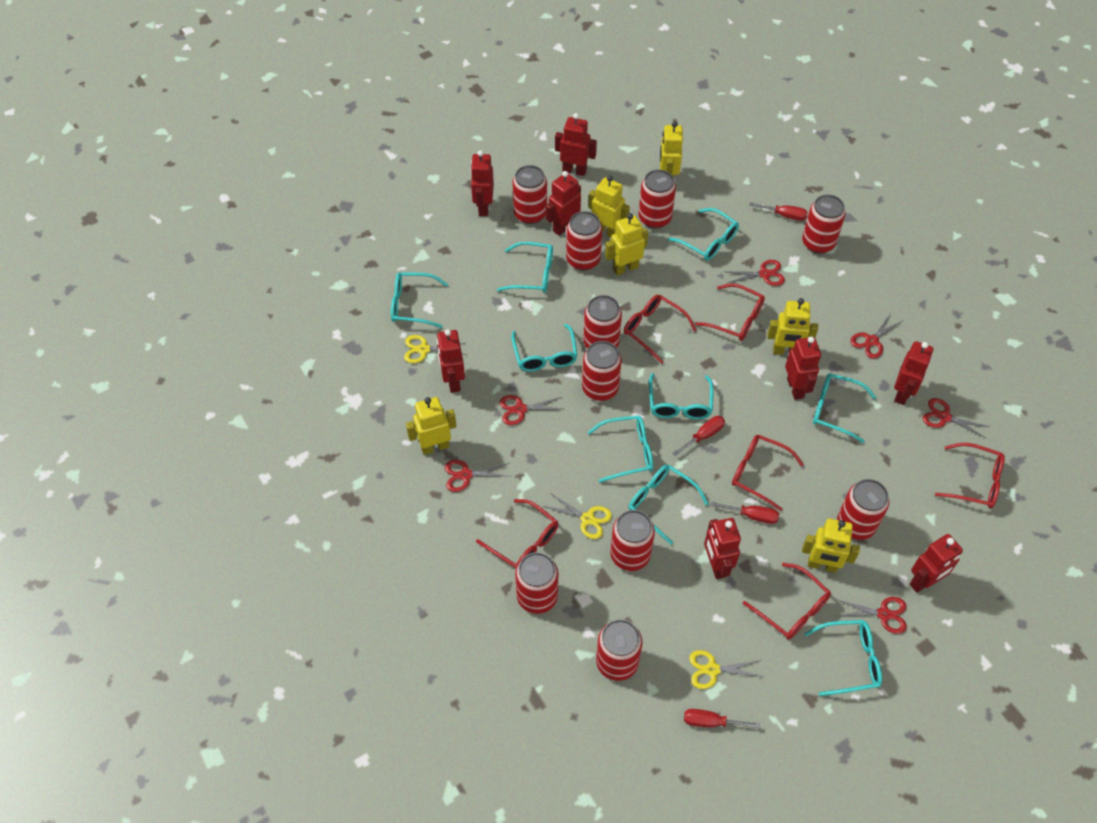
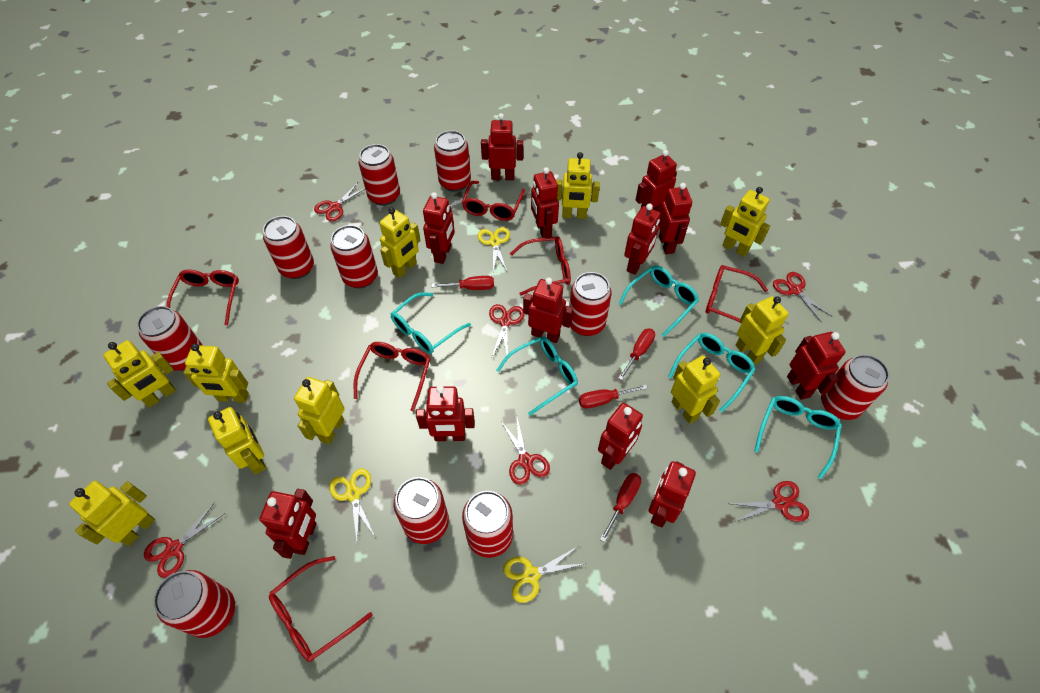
red robot: [437,329,465,393] [470,150,494,216] [546,171,581,236] [555,113,597,176] [704,518,741,579] [785,336,821,400] [894,341,933,405] [910,534,963,593] = 8 -> [259,489,317,559] [416,385,475,441] [423,192,455,264] [481,113,523,180] [523,277,573,343] [531,167,559,238] [598,403,643,470] [624,204,660,275] [636,150,677,212] [649,461,696,528] [658,183,692,254] [787,332,846,400] = 12
turquoise glasses: [391,273,448,328] [497,242,553,293] [511,324,578,372] [587,416,653,482] [629,465,709,545] [649,373,714,420] [668,208,739,260] [804,620,882,696] [813,373,876,443] = 9 -> [391,292,471,354] [497,336,578,416] [618,266,699,337] [668,333,756,412] [754,396,842,479] = 5
yellow robot: [406,397,457,455] [588,175,630,237] [605,213,648,276] [660,121,683,178] [767,298,818,355] [802,518,860,573] = 6 -> [69,481,155,546] [103,340,176,408] [184,343,249,403] [208,407,266,475] [294,377,344,445] [379,207,421,278] [556,152,600,219] [671,356,720,424] [720,187,770,257] [736,296,789,365] = 10

